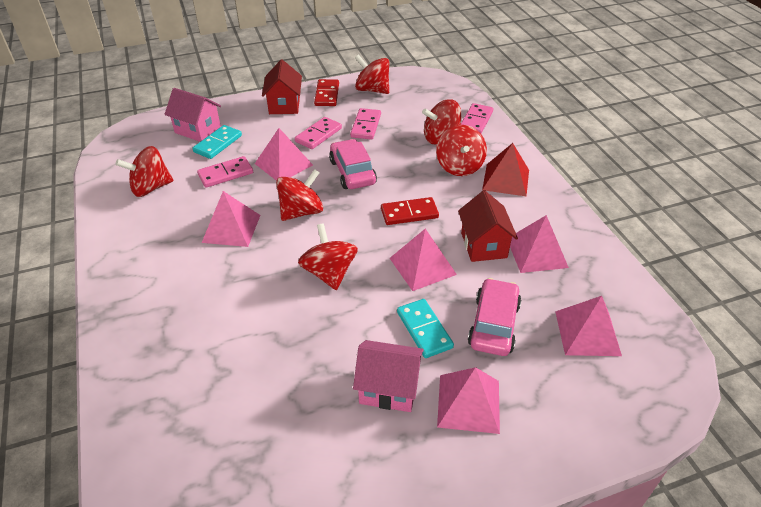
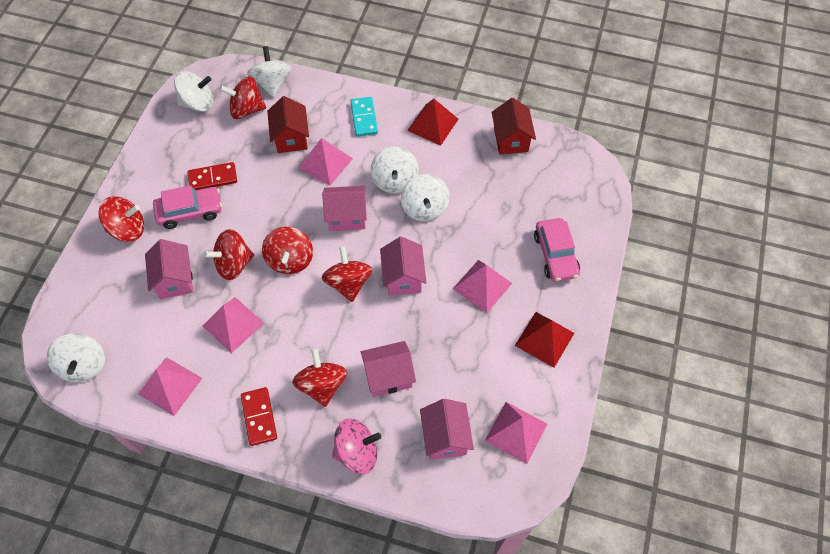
pink domino: [197,156,253,188] [295,117,342,149] [350,108,381,140] [461,103,493,134] = 4 -> none = 0
pink house: [165,88,221,142] [353,340,424,412] = 2 -> [145,239,193,299] [322,186,367,231] [361,341,416,397] [380,237,426,295] [420,399,474,460] = 5
pink pyramid: [202,191,260,247] [255,128,313,181] [390,229,457,291] [437,367,500,434] [510,215,569,273] [555,296,622,356] = 6 -> [138,357,202,416] [203,297,264,353] [299,138,353,185] [453,260,512,313] [485,402,547,464] = 5
pink spinning top: none = 0 -> [332,419,381,475] = 1
red pyramid: [482,143,529,196] = 1 -> [407,99,458,146] [515,312,574,368] = 2
turquoise domino: [192,125,242,159] [397,299,454,358] = 2 -> [350,97,378,137] = 1
white spinning top: none = 0 -> [47,333,105,382] [174,71,213,112] [247,46,292,97] [371,147,419,193] [401,174,450,221] = 5

